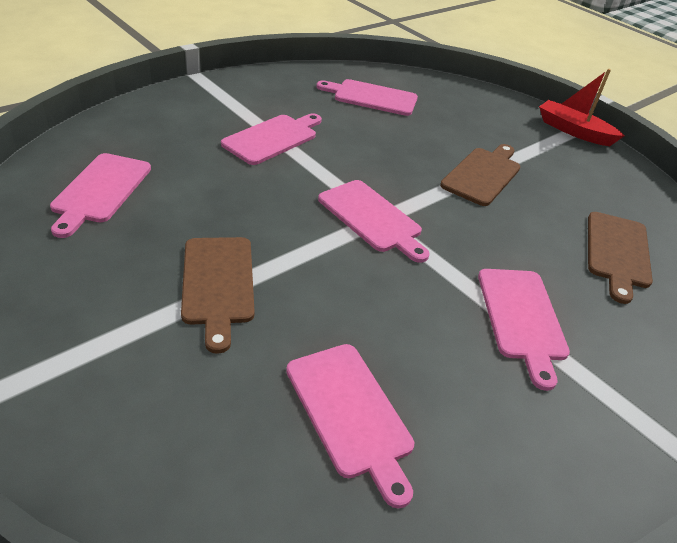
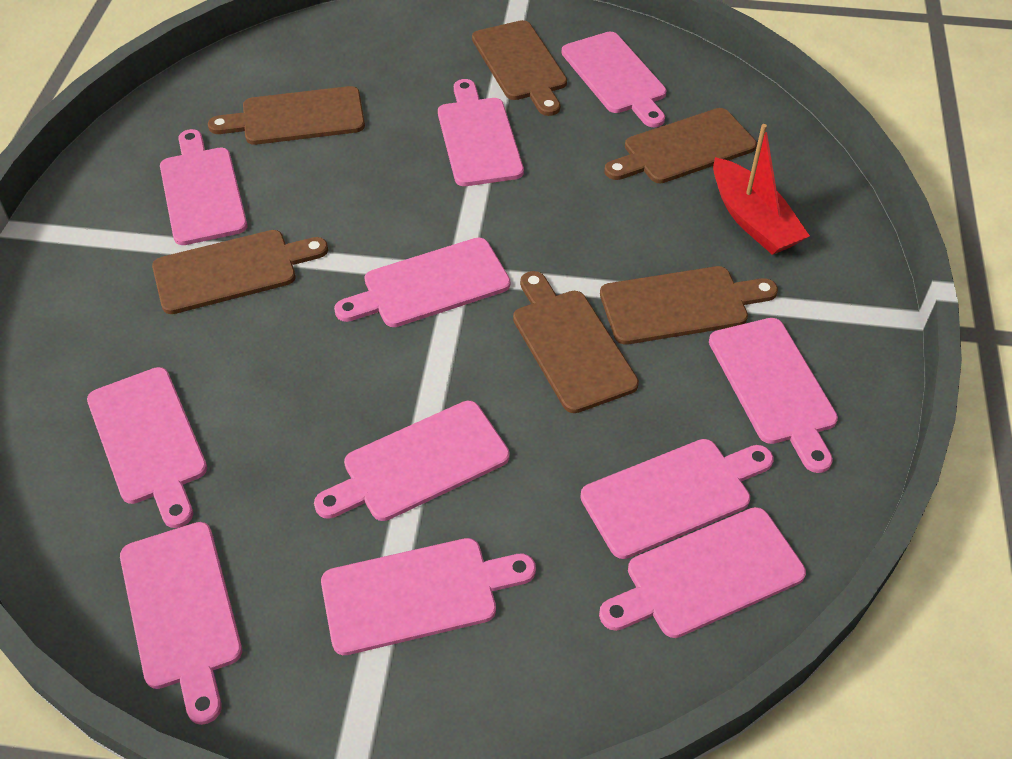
brown cutting board: [181,237,255,354] [440,144,521,206] [588,212,653,304] = 3 -> [152,230,328,314] [208,86,365,145] [472,20,567,116] [513,271,639,413] [600,266,778,345] [604,108,757,183] = 6
pink cutting board: [50,153,151,238] [221,113,322,165] [286,344,414,509] [317,79,418,116] [318,180,430,263] [478,269,570,391] = 6 -> [87,367,207,528] [120,522,242,725] [160,129,247,245] [314,401,510,521] [321,538,536,655] [334,237,510,327] [438,79,524,186] [562,32,666,127] [580,439,773,559] [599,507,806,638] [709,318,838,473] = 11

